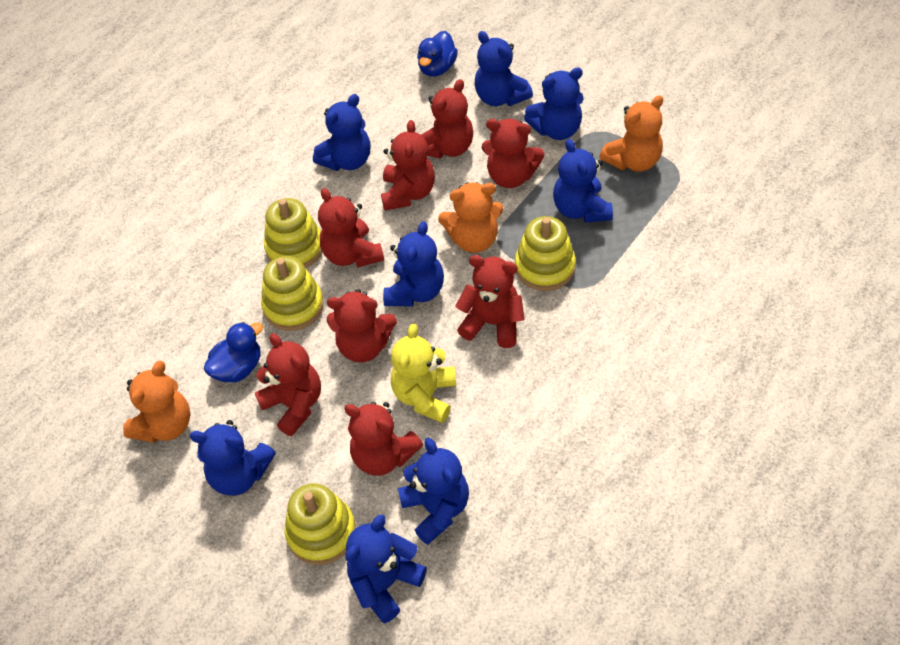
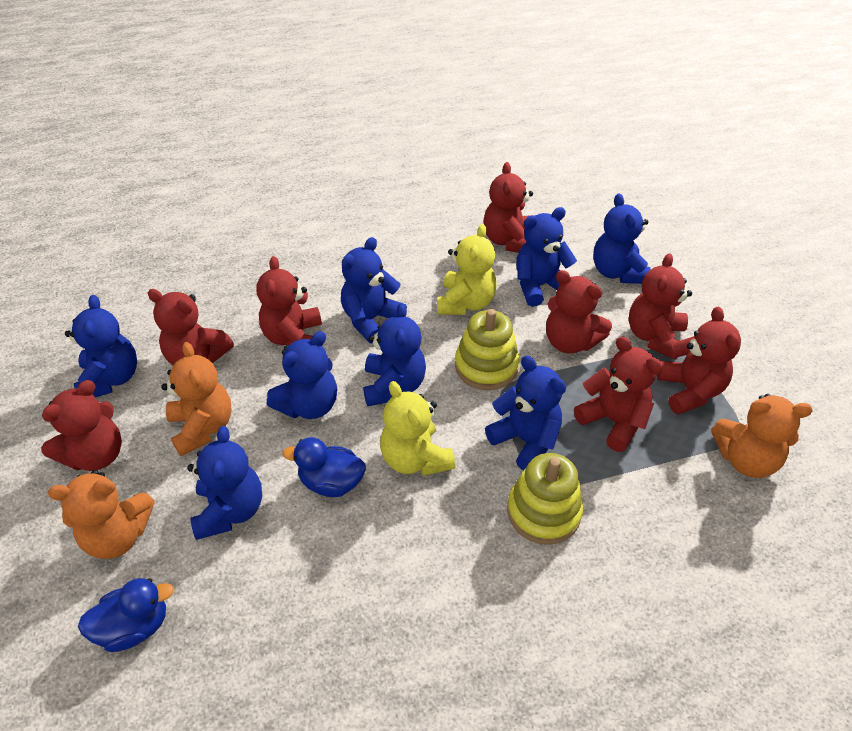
yellow stacking toy: [261,256,324,331] [264,198,323,268] [284,483,356,565] [515,216,576,291] = 4 -> [455,309,520,390] [507,453,583,545] = 2
yellow teddy bear: [391,324,456,423] = 1 -> [380,381,456,476] [437,224,497,315] = 2

